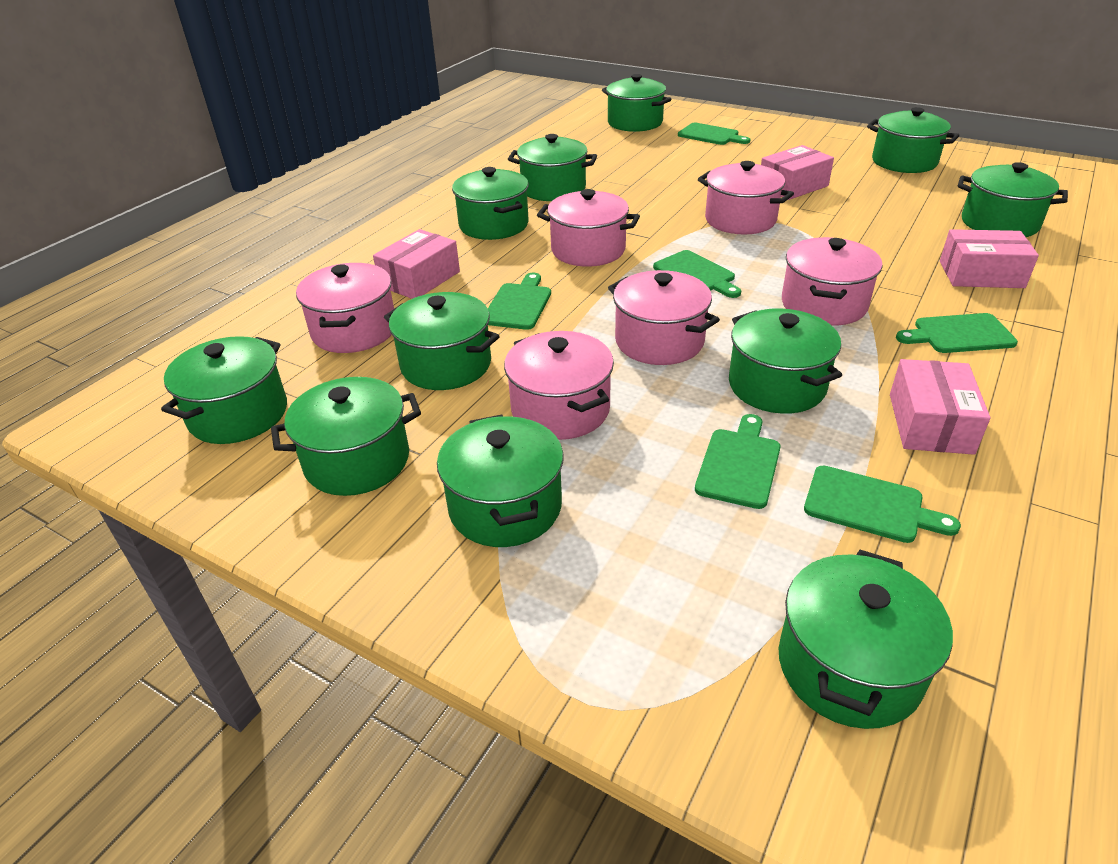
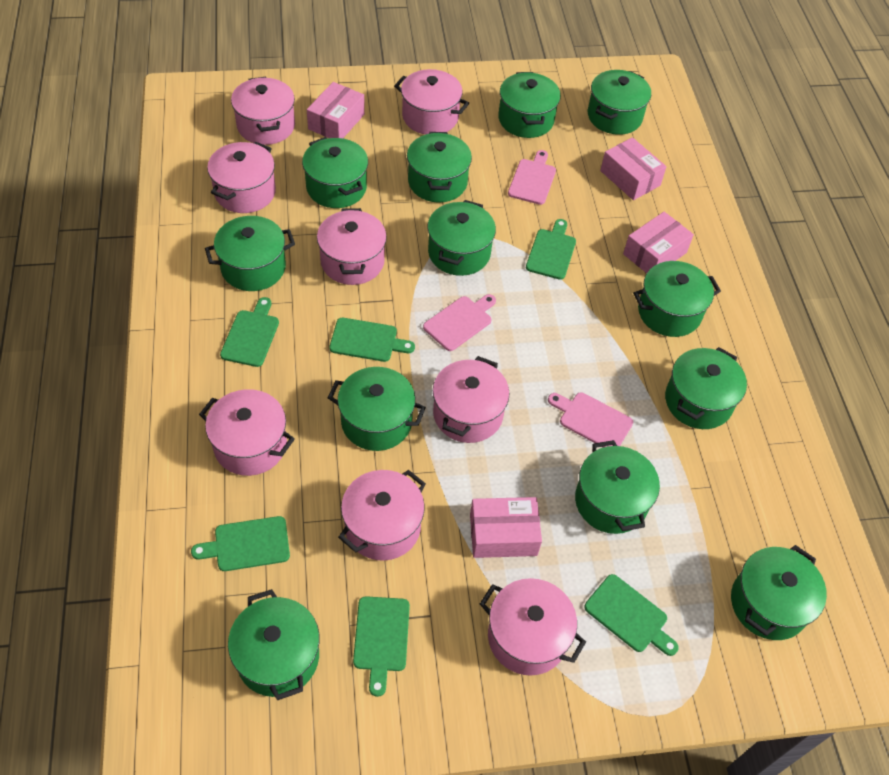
green pot: [161,336,287,444] [271,377,421,496] [384,292,500,390] [437,415,564,547] [452,167,529,240] [508,134,597,201] [602,74,672,132] [729,308,842,414] [779,550,953,729] [867,107,959,173] [958,162,1068,237] = 11 -> [205,216,295,291] [228,589,319,700] [302,137,368,208] [328,367,426,451] [407,132,472,203] [427,200,496,276] [498,72,561,138] [575,440,660,534] [588,70,651,135] [633,261,721,337] [665,347,747,429] [731,545,827,640] = 12
pink cutting board: none = 0 -> [423,294,496,351] [508,150,556,205] [548,392,633,447] = 3
pink pot: [296,263,394,353] [504,331,614,440] [537,189,640,267] [608,270,720,365] [698,161,794,234] [782,237,883,326] = 6 -> [199,389,295,476] [207,142,276,213] [231,77,295,145] [317,208,387,285] [338,470,426,561] [394,69,469,135] [433,356,509,443] [480,578,586,676] = 8

